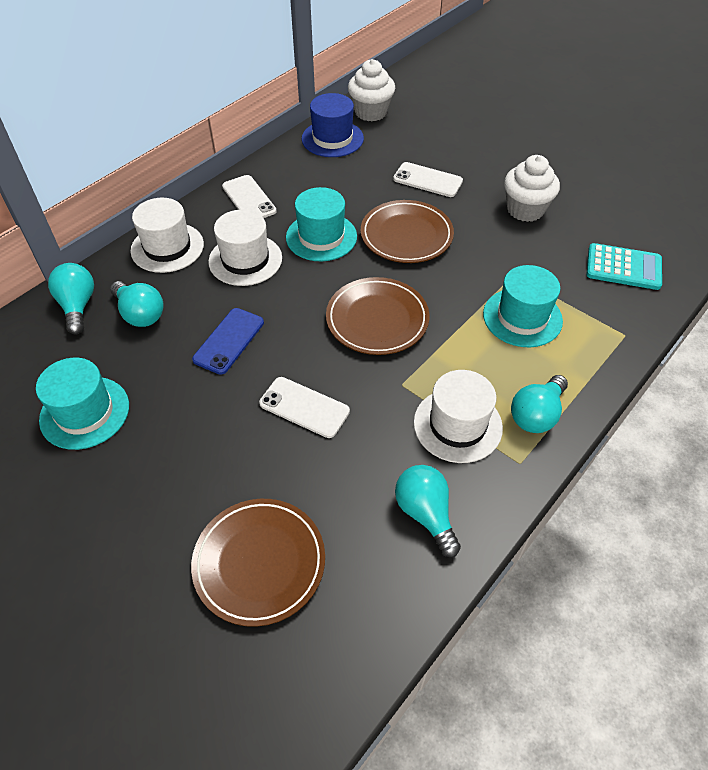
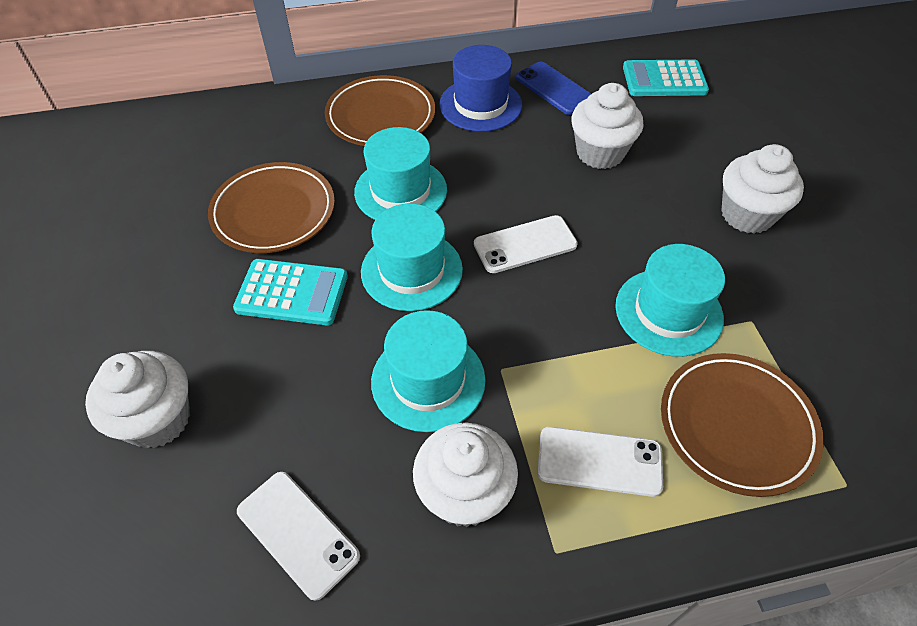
turquoise calculator: [586,243,662,290] = 1 -> [233,259,348,325] [623,59,709,96] = 2
turquoise hat: [36,358,129,450] [286,187,357,261] [483,265,563,347] = 3 -> [354,127,447,220] [361,204,463,311] [371,310,486,432] [615,244,725,357] = 4
turquoise light bulb: [48,263,94,334] [110,281,164,327] [395,465,461,557] [511,375,568,433] = 4 -> none = 0
white cupcake: [348,59,395,121] [504,155,560,222] = 2 -> [85,351,190,448] [413,422,518,527] [571,83,644,169] [721,144,804,234] = 4
white hat: [130,198,204,273] [208,209,282,286] [414,370,503,463] = 3 -> none = 0

